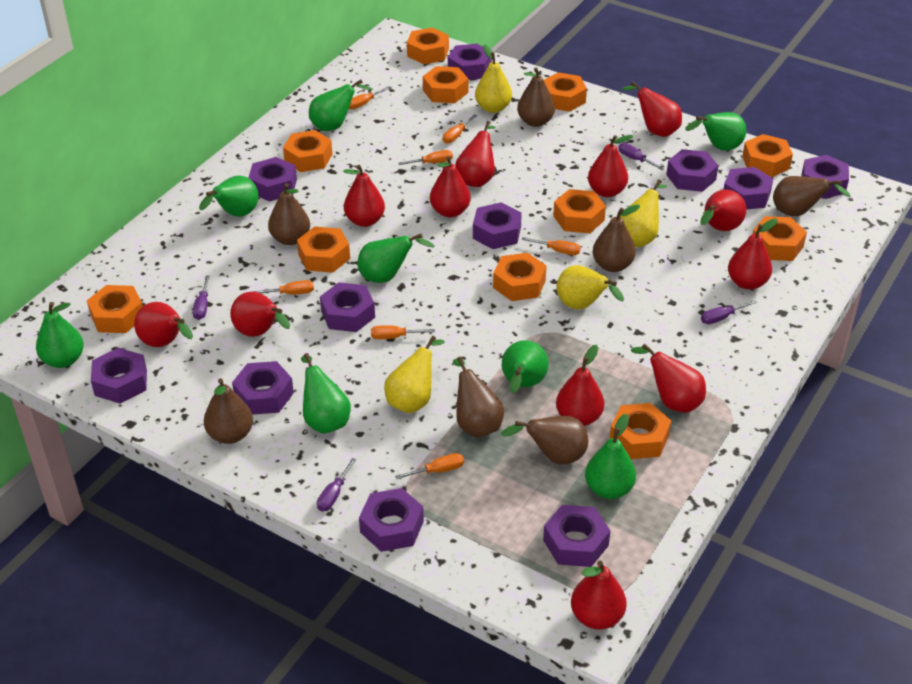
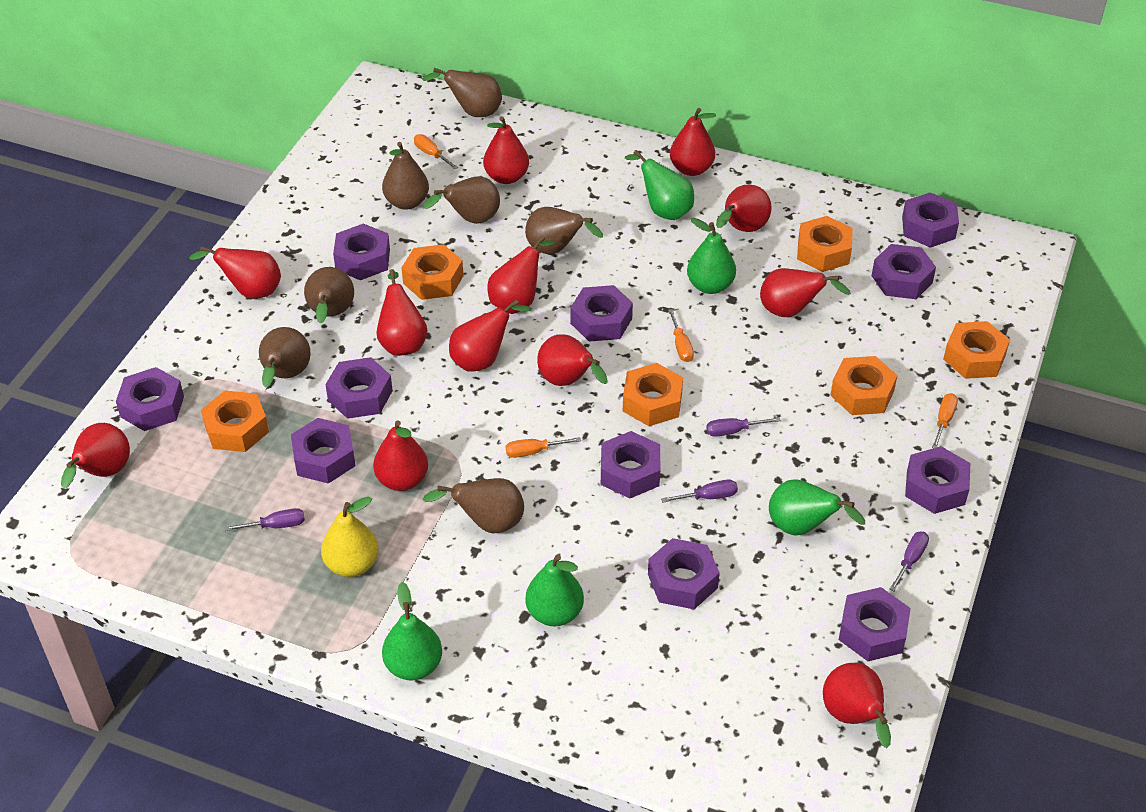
green pear: [36,302,84,368] [199,176,259,217] [301,353,351,434] [309,80,373,131] [357,234,435,283] [502,340,549,393] [585,414,636,499] [685,112,746,151] = 8 -> [382,582,442,681] [526,554,584,626] [625,150,694,220] [687,218,736,294] [769,479,865,535] = 5
orange nut: [87,285,143,333] [283,130,332,172] [297,227,350,273] [407,27,449,64] [423,66,468,103] [493,253,546,301] [544,72,587,112] [553,189,606,233] [610,403,671,459] [742,134,793,177] [753,216,807,261] = 11 -> [201,390,269,452] [402,244,463,300] [623,363,683,426] [797,216,853,272] [830,356,898,415] [943,321,1010,379] = 6
orange screwdriver: [252,280,314,295] [349,86,391,109] [371,325,435,339] [395,453,464,479] [398,150,453,165] [443,114,477,143] [522,237,581,255] = 7 -> [414,134,458,169] [506,437,581,458] [668,309,694,362] [932,393,958,448] = 4
yellow pear: [384,336,445,413] [475,44,512,113] [557,265,624,309] [620,179,667,247] = 4 -> [321,497,379,577] = 1

